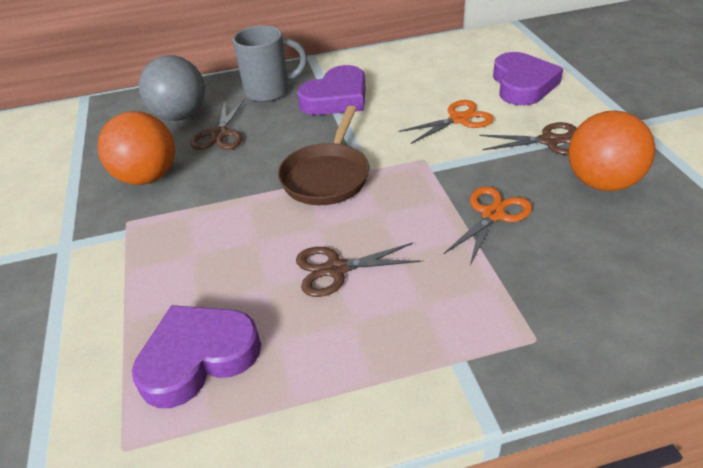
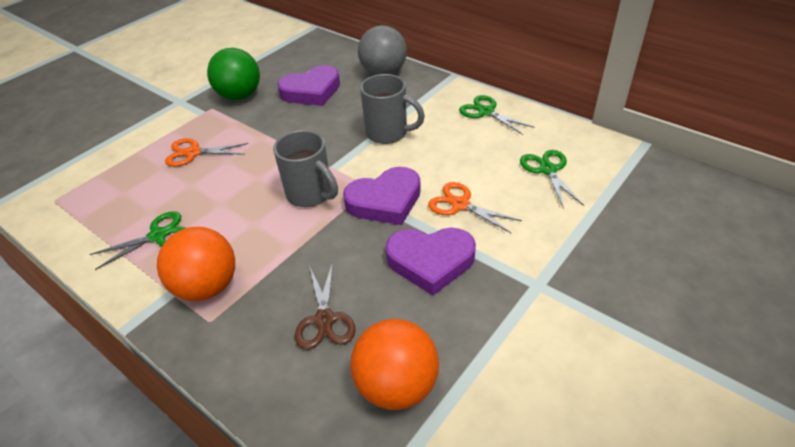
brown pan: [278,106,369,205] = 1 -> none = 0
brown scissors: [190,100,244,150] [296,243,421,297] [479,122,577,155] = 3 -> [295,262,356,350] = 1
green ball: none = 0 -> [207,48,260,100] = 1
green scissors: none = 0 -> [90,211,186,270] [459,95,534,135] [520,150,584,209] = 3
grey mug: [233,25,307,102] = 1 -> [273,130,338,207] [360,74,425,144] = 2

